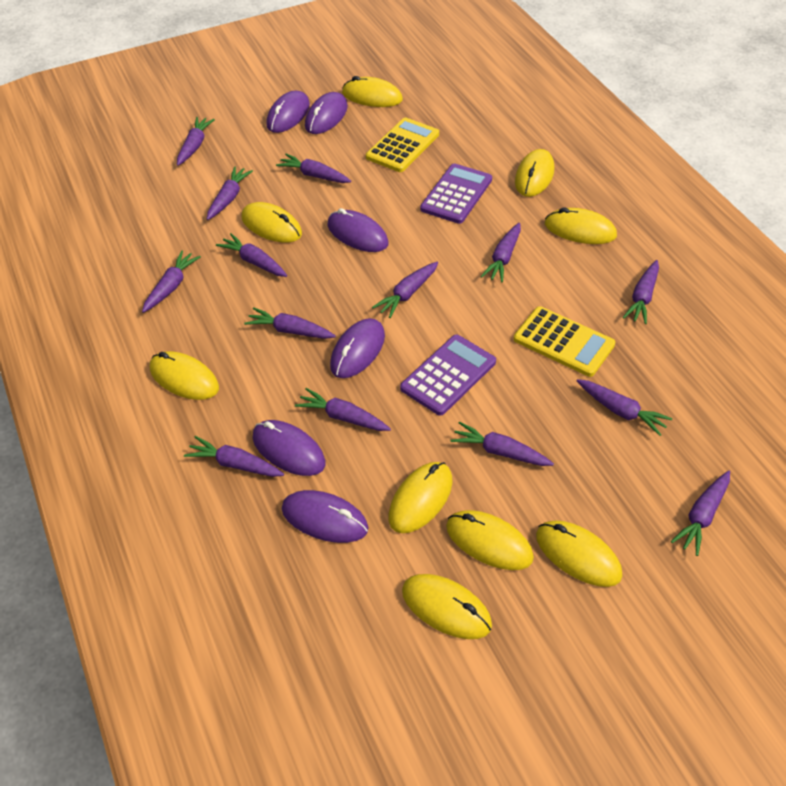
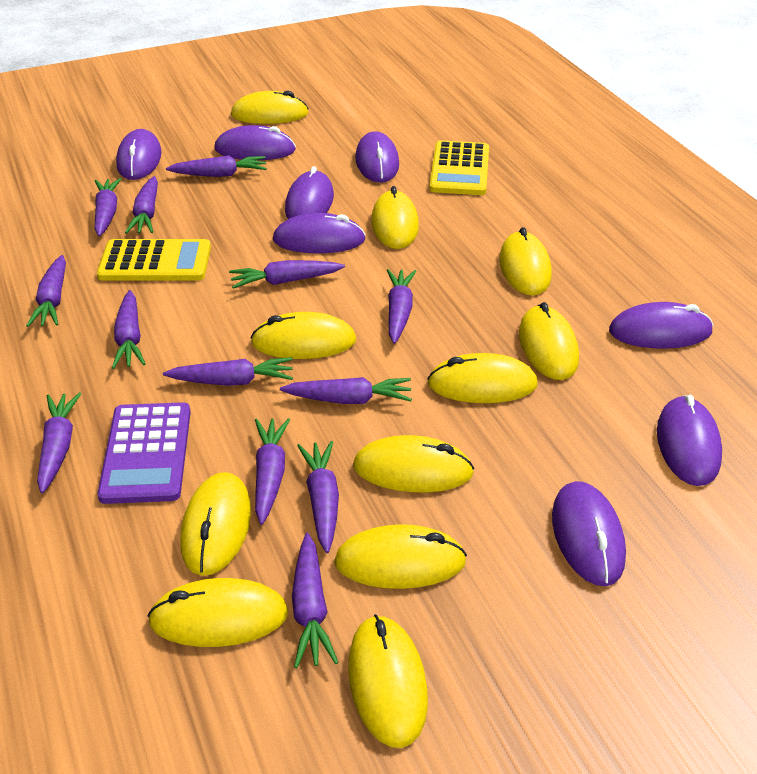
purple calculator: [400,335,496,416] [420,163,492,224] = 2 -> [97,402,191,504] = 1
purple carrot: [142,250,201,313] [177,117,215,166] [184,436,284,477] [207,166,253,220] [216,233,287,277] [244,307,336,339] [276,154,351,183] [295,388,391,431] [372,262,438,318] [450,422,554,466] [481,223,521,283] [577,379,672,436] [623,260,659,324] [671,471,730,556] = 14 -> [26,255,66,327] [37,392,81,493] [95,178,121,236] [112,290,145,369] [125,176,158,234] [163,357,293,386] [166,156,267,177] [229,260,345,289] [255,418,290,525] [280,377,412,404] [292,533,338,668] [297,441,339,553] [387,269,416,344] = 13
purple mouse: [253,420,325,476] [266,90,310,133] [282,490,369,543] [305,92,348,134] [327,208,388,252] [330,318,385,378] = 6 -> [116,129,162,180] [214,125,296,160] [273,213,366,254] [285,166,334,219] [355,131,399,183] [552,481,626,586] [609,302,714,349] [657,395,722,486] = 8
yellow mouse: [150,351,219,400] [241,202,302,243] [342,76,403,107] [389,462,453,533] [402,574,492,639] [446,510,534,570] [515,149,554,197] [536,521,622,587] [545,208,617,244] = 9 -> [147,578,289,647] [180,472,251,576] [231,91,309,124] [251,312,356,359] [334,524,467,589] [348,614,428,748] [353,435,474,493] [371,186,419,249] [427,353,538,403] [499,227,552,296] [519,302,579,380] = 11

